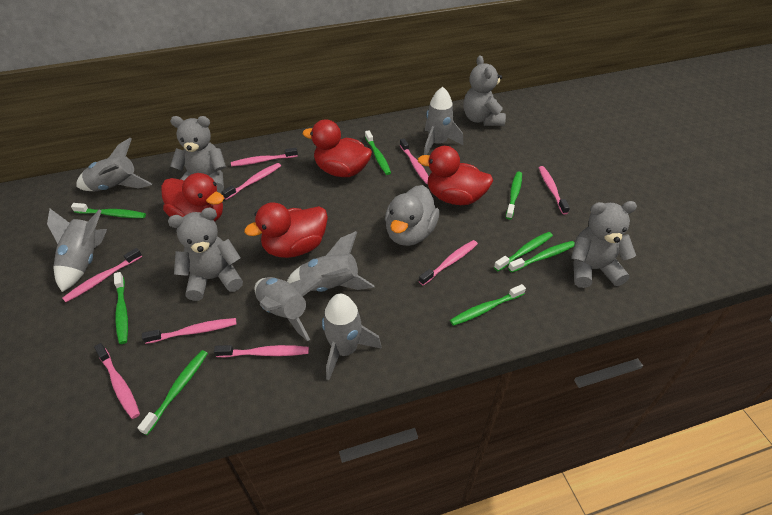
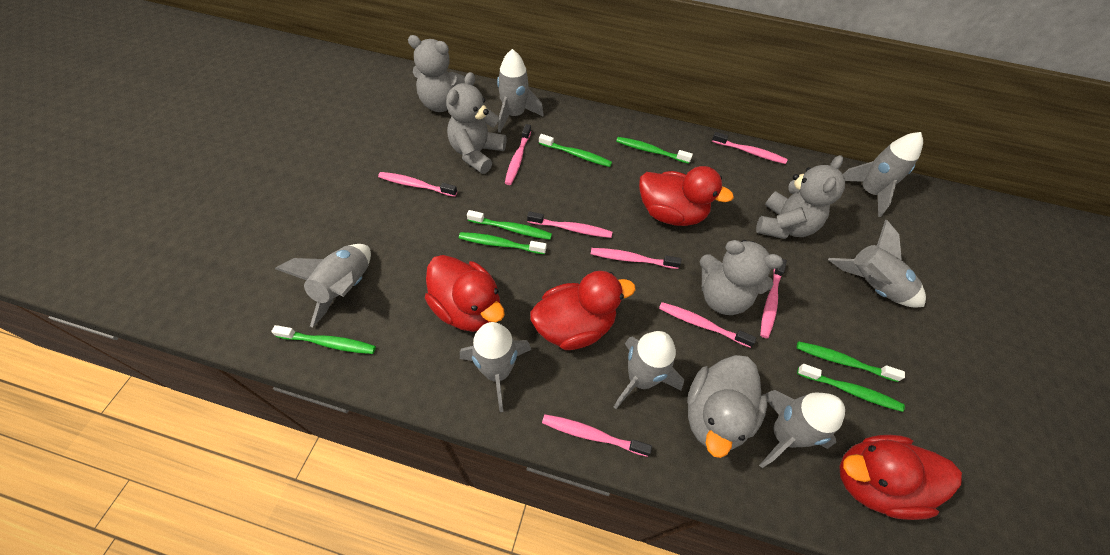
green toothbrush: [71,203,146,218] [114,272,128,344] [137,350,208,435] [365,130,391,175] [450,284,526,326] [494,232,553,271] [506,172,522,220] [508,241,575,273] = 8 -> [271,325,376,354] [459,232,547,254] [467,210,552,240] [539,134,612,167] [616,137,693,164] [797,341,905,382] [797,364,905,412] = 7
grey rocket: [47,209,107,292] [76,138,152,191] [255,276,323,341] [287,231,375,292] [322,294,382,380] [424,87,463,155] = 6 -> [275,244,371,328] [460,322,531,412] [497,49,544,133] [614,331,684,409] [759,390,845,468] [828,220,926,308] [843,132,923,217] = 7
pink toothbrush: [62,248,142,302] [94,343,140,419] [142,318,237,344] [214,345,309,358] [222,163,281,200] [231,148,298,167] [400,139,429,184] [419,240,478,285] [539,166,570,214] = 9 -> [378,172,457,197] [505,124,531,185] [527,211,612,238] [542,414,652,457] [591,248,681,269] [659,302,756,348] [712,132,788,164] [760,259,787,338] = 8

